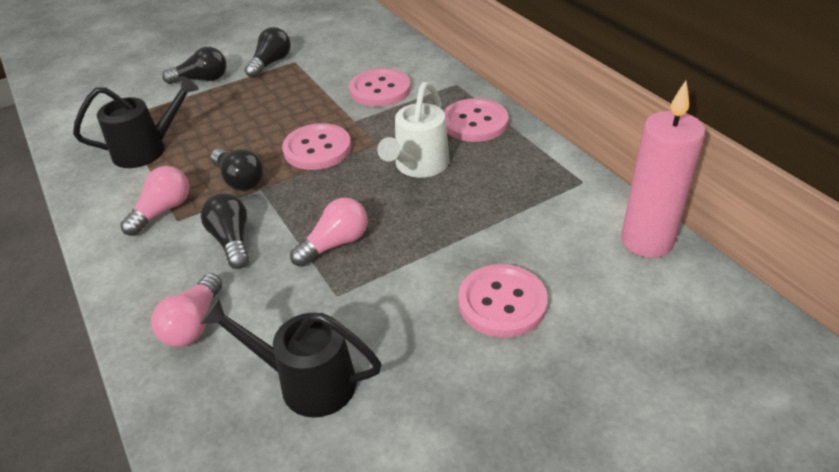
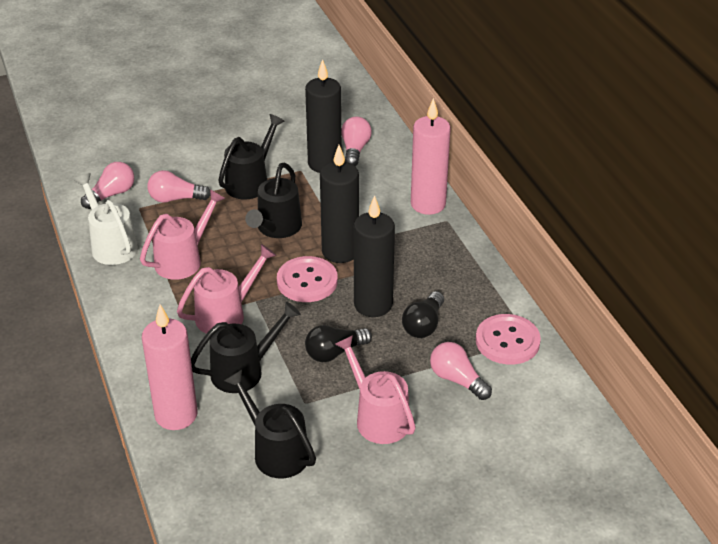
black candle: none = 0 -> [305,59,342,173] [320,145,359,263] [354,195,395,317] = 3
black light bulb: [162,47,226,84] [201,193,249,269] [211,148,264,191] [245,27,291,78] = 4 -> [305,325,372,362] [402,291,444,338] = 2
black watering can: [73,76,199,168] [200,298,381,418] = 2 -> [191,301,301,393] [218,114,285,199] [224,370,316,478] [245,163,302,238] = 4
pink button: [282,123,351,170] [349,68,411,107] [444,98,509,142] [458,264,548,338] = 4 -> [277,256,338,302] [476,314,541,365] = 2
pink candle: [621,81,705,258] = 1 -> [142,305,198,430] [411,98,451,215] = 2
pink light bulb: [120,166,189,236] [151,273,222,347] [290,198,368,267] = 3 -> [81,162,134,209] [147,170,211,203] [341,117,372,166] [430,342,492,400] = 4
pink watering can: none = 0 -> [140,189,225,280] [177,244,277,334] [335,335,416,444] = 3

